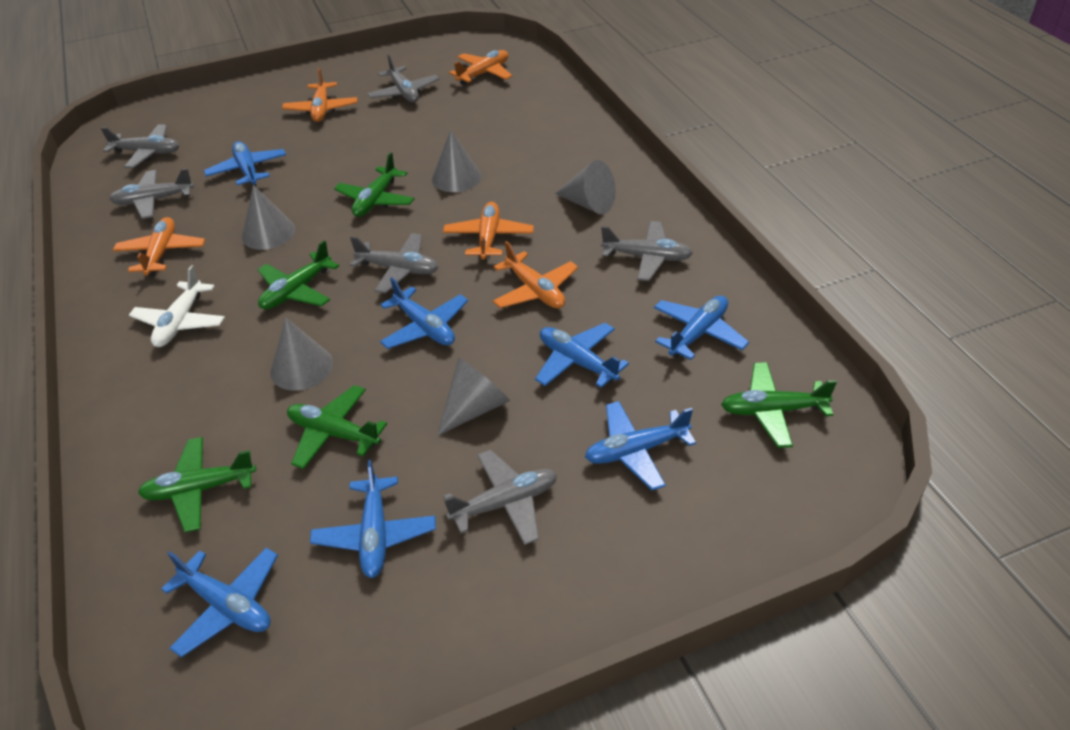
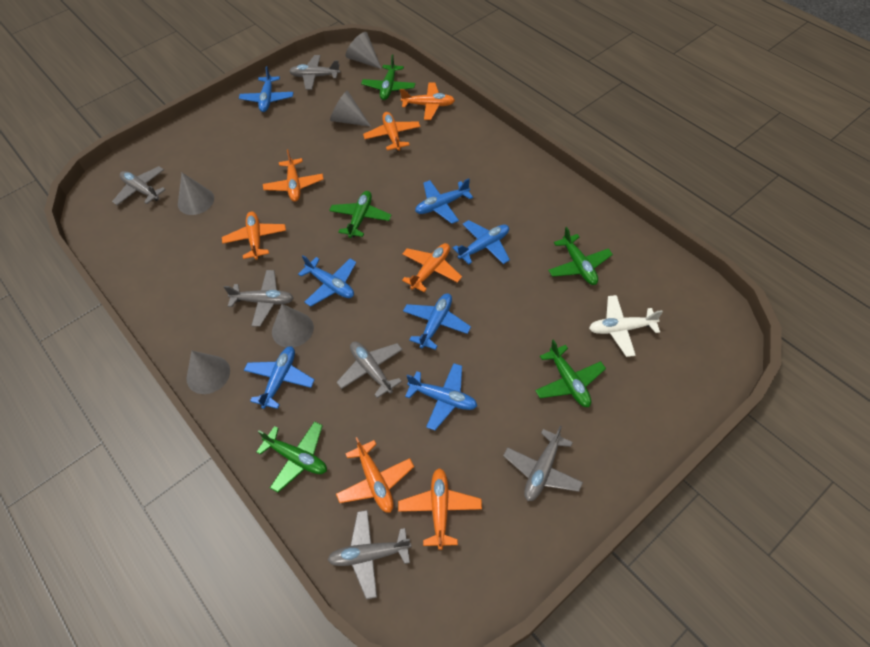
orange plane: [113,217,205,277] [282,68,358,122] [443,202,534,261] [449,50,512,85] [493,241,578,309] = 5 -> [222,211,286,259] [263,149,324,202] [336,437,414,513] [363,112,420,151] [398,468,482,550] [400,82,455,120] [402,243,462,292] = 7

